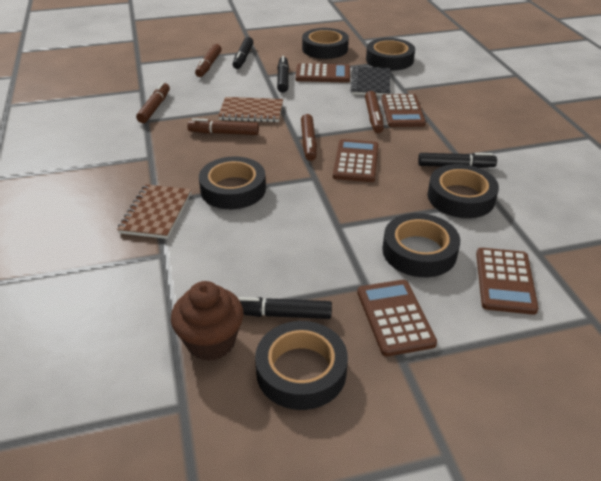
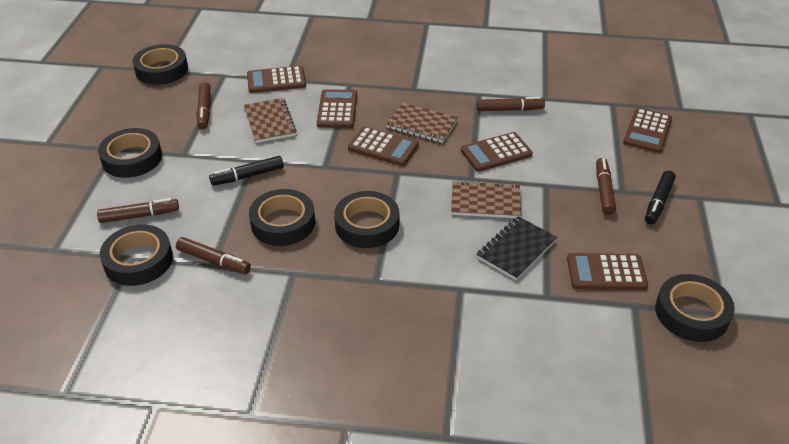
black marker: [233,37,253,69] [237,297,332,319] [277,56,289,93] [418,153,497,168] = 4 -> [209,156,284,186] [645,170,676,225] = 2
brown calculator: [295,63,350,83] [333,139,378,182] [357,280,437,357] [381,94,426,127] [476,248,539,315] = 5 -> [247,66,306,93] [317,89,357,128] [348,126,419,166] [461,132,533,172] [567,253,648,290] [623,108,672,153] = 6
brown cupcake: [171,281,244,361] = 1 -> none = 0
brown notebook: [117,184,191,239] [218,97,283,123] = 2 -> [244,98,297,143] [386,103,458,143] [451,181,521,218] = 3

